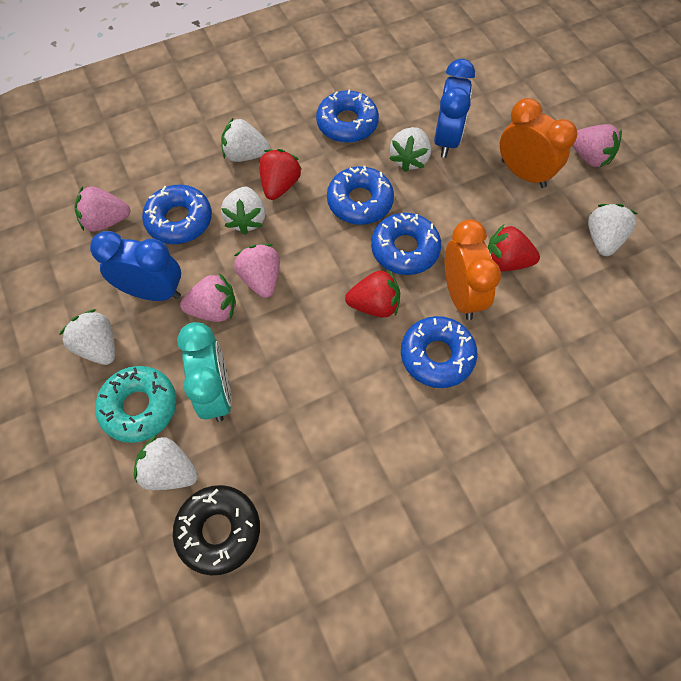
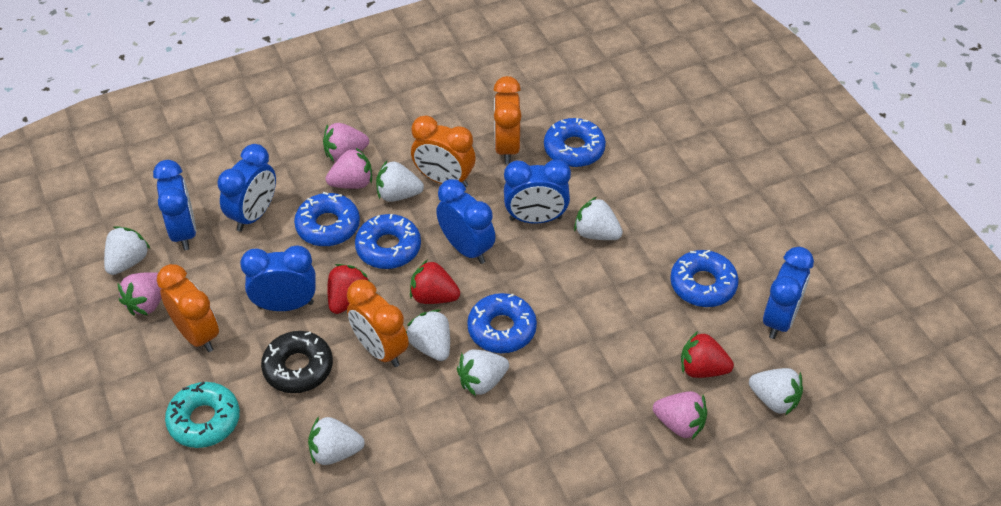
blue clock: [90,231,181,301] [434,59,475,158] = 2 -> [153,160,196,250] [217,144,276,232] [240,246,316,311] [436,179,496,264] [504,159,571,224] [763,247,814,339] = 6
orange clock: [445,219,501,320] [500,98,577,188] = 2 -> [157,264,219,352] [347,280,409,367] [411,116,476,187] [494,76,522,164] = 4
turquoise clock: [177,322,232,422] = 1 -> none = 0
white strawberry: [59,309,115,365] [134,435,198,490] [221,117,270,162] [221,187,266,235] [389,127,431,172] [588,204,638,256] = 6 -> [104,226,150,275] [308,417,365,465] [376,161,424,202] [406,309,450,361] [457,350,509,396] [574,197,623,240] [749,368,803,416] = 7

